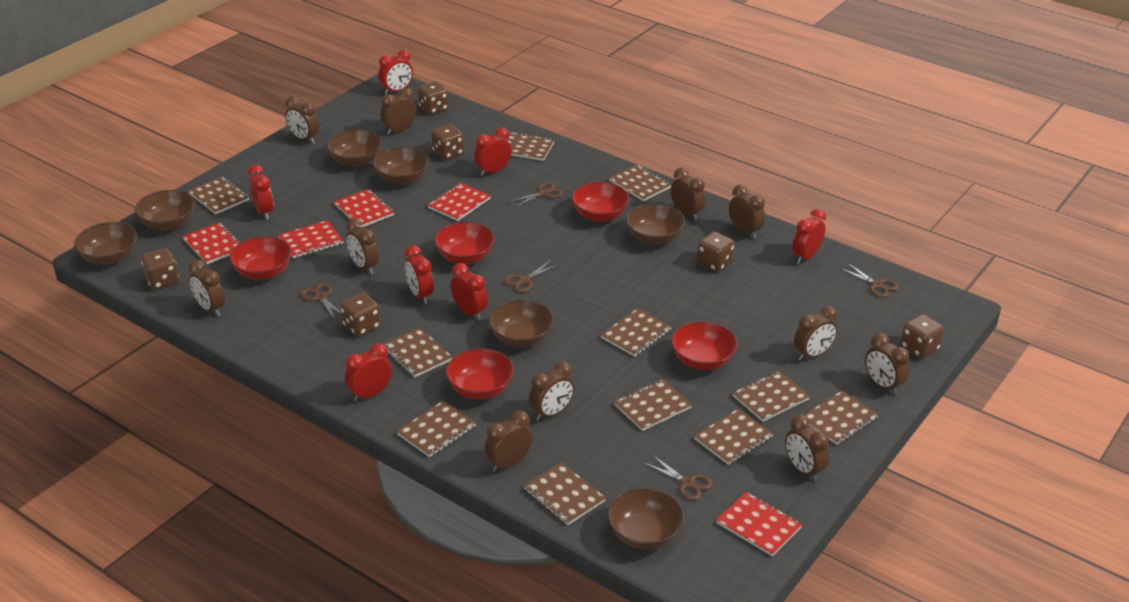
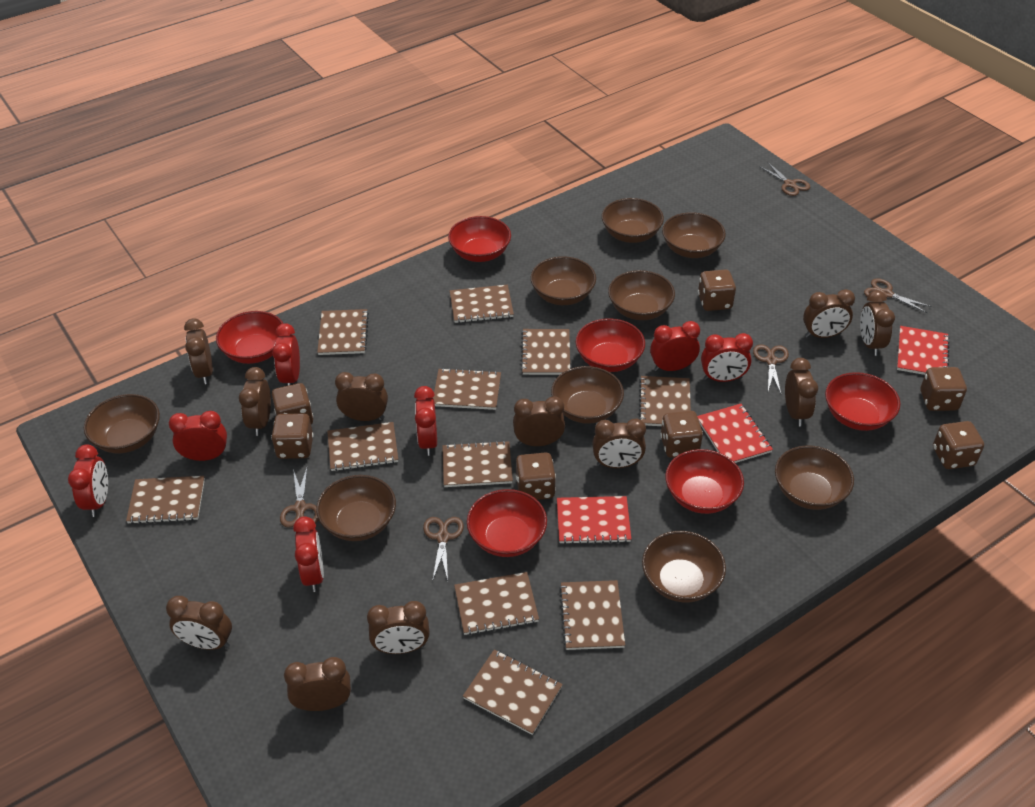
brown bowl: [74,222,137,265] [135,190,195,230] [327,130,382,167] [373,147,429,185] [489,300,554,347] [607,488,684,549] [626,204,685,245] = 7 -> [84,394,160,453] [316,475,396,541] [531,256,596,305] [551,366,624,424] [602,198,664,243] [608,270,675,320] [642,531,726,602] [662,212,726,258] [775,446,854,510] = 9
brown dice: [141,248,179,290] [340,293,381,336] [418,81,449,115] [431,124,464,160] [697,232,735,272] [901,314,944,359] = 6 -> [271,413,313,459] [272,383,313,424] [516,452,556,500] [660,411,703,458] [698,270,736,311] [920,367,967,411] [933,421,984,469] = 7
red bowl: [229,236,292,280] [434,222,495,264] [446,348,514,399] [572,182,630,222] [671,321,738,370] = 5 -> [216,311,284,364] [448,216,511,262] [467,489,547,557] [576,318,645,372] [665,449,744,514] [825,372,900,431] = 6
red notebook: [182,222,241,264] [278,220,344,258] [334,189,395,227] [428,183,491,221] [716,492,802,556] = 5 -> [557,496,631,544] [697,404,773,463] [897,326,950,375] = 3

